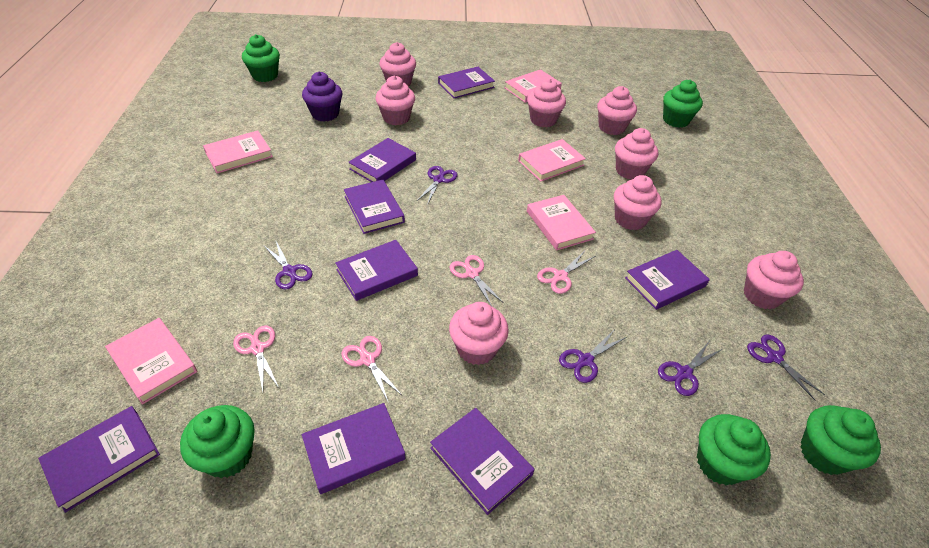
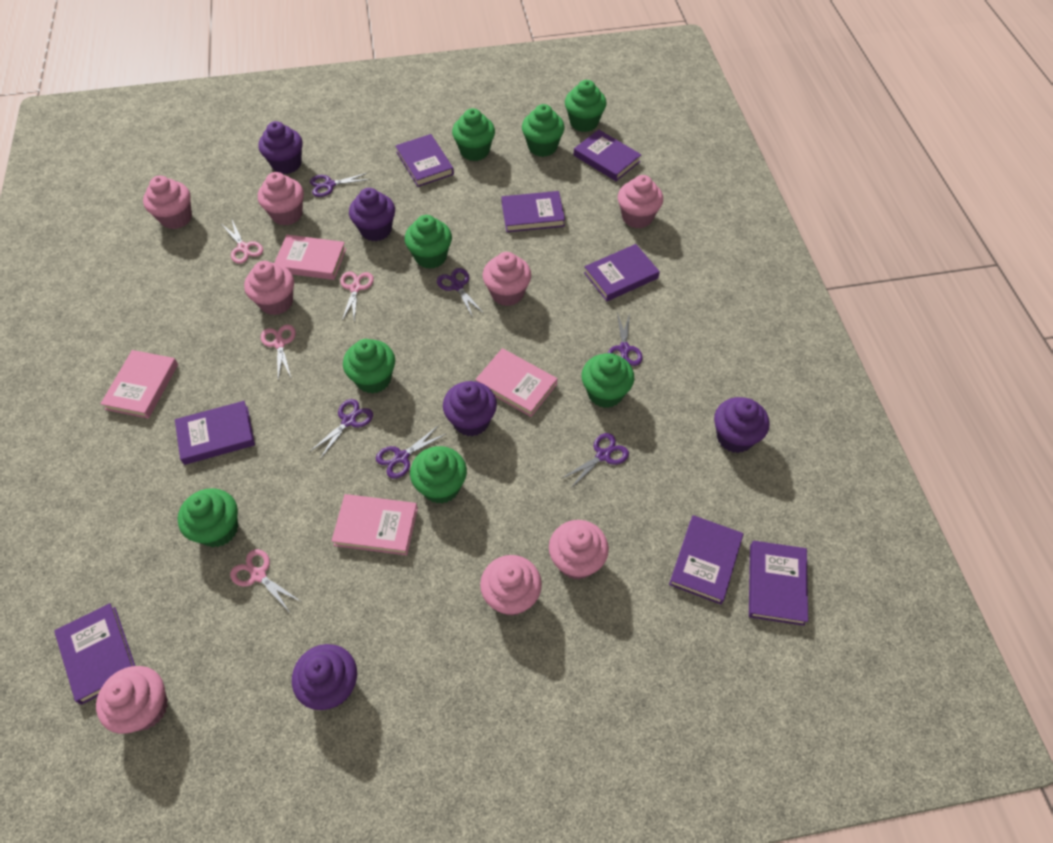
green cupcake: [180,405,255,478] [242,34,280,82] [663,80,703,128] [697,414,771,485] [801,405,881,475] = 5 -> [178,488,238,547] [343,339,395,394] [405,215,452,269] [410,446,467,504] [452,108,495,161] [522,104,565,157] [565,80,606,132] [581,353,634,408] = 8
pink book: [105,318,197,404] [203,130,273,173] [505,69,562,103] [518,139,586,182] [527,195,596,251] = 5 -> [100,350,178,419] [274,235,346,280] [332,494,418,555] [475,348,557,417] = 4
purple cupcake: [302,72,343,122] = 1 -> [258,121,303,174] [292,644,357,710] [349,188,395,241] [443,381,497,437] [714,397,769,453] = 5
purple scissors: [264,241,313,289] [417,166,457,205] [559,329,626,383] [658,342,722,396] [747,335,825,400] = 5 -> [310,172,371,197] [311,399,373,459] [376,425,446,479] [437,268,483,318] [561,433,629,489] [608,312,642,366] = 6

